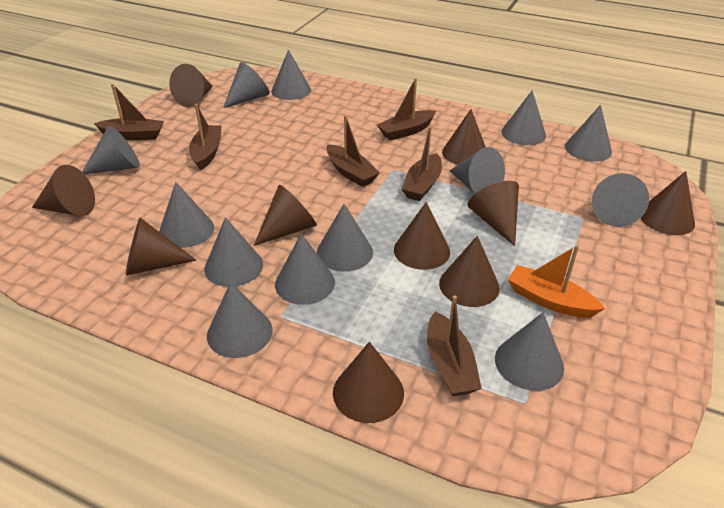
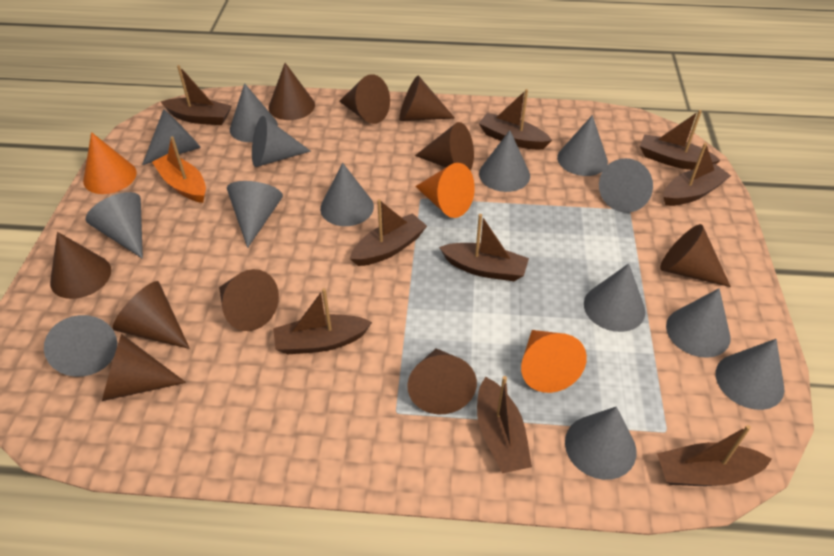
brown boat: [94,84,164,140] [189,104,221,170] [326,115,380,187] [377,78,436,141] [402,126,442,201] [427,295,482,396] = 6 -> [161,65,232,125] [273,288,372,354] [350,199,427,266] [439,214,529,281] [477,376,532,473] [478,89,552,150] [640,110,721,170] [657,425,772,486] [664,143,731,206] = 9
grey cone: [82,126,140,174] [159,182,214,248] [204,217,263,287] [207,282,273,358] [223,62,269,108] [272,50,311,100] [275,233,335,305] [317,204,373,272] [450,147,505,193] [495,312,564,391] [501,90,546,145] [565,105,612,162] [592,173,649,227] = 13 -> [44,315,117,377] [86,192,143,259] [142,109,201,165] [227,181,283,248] [230,83,278,142] [252,116,311,167] [320,163,374,226] [479,130,530,192] [557,115,608,176] [565,407,636,480] [584,263,645,332] [599,158,653,213] [666,288,731,358] [716,339,785,410] = 14
orange cone: none = 0 -> [83,132,137,194] [415,163,475,218] [521,330,587,393] = 3

